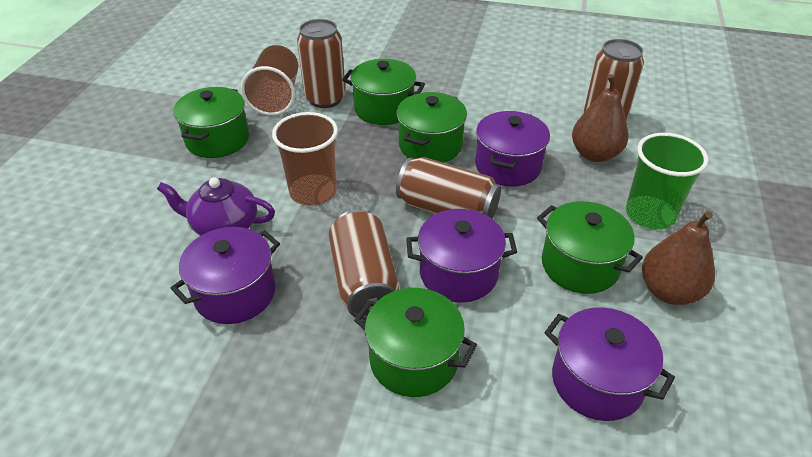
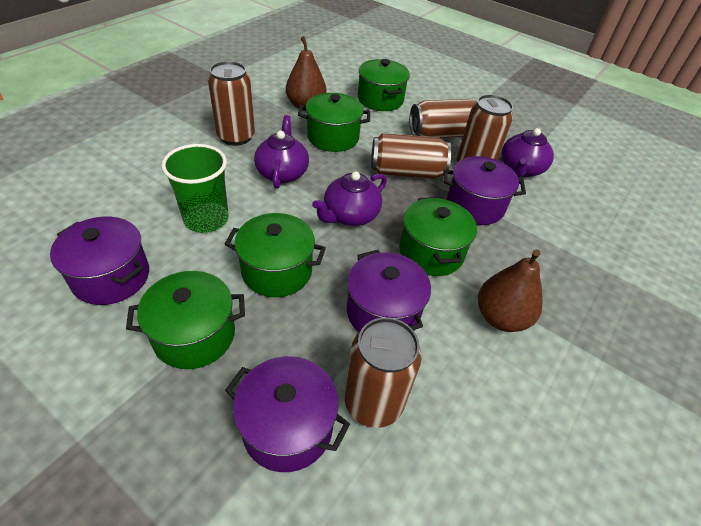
brown can: [297,19,346,108] [329,210,399,320] [396,157,501,219] [584,39,644,122] = 4 -> [208,61,255,146] [344,317,422,428] [371,133,451,179] [410,99,477,138] [457,94,513,163] = 5
brown cup: [241,45,298,115] [272,112,338,206] = 2 -> none = 0
purple teapot: [157,177,275,236] = 1 -> [254,115,309,189] [312,171,387,226] [501,128,554,177] = 3

